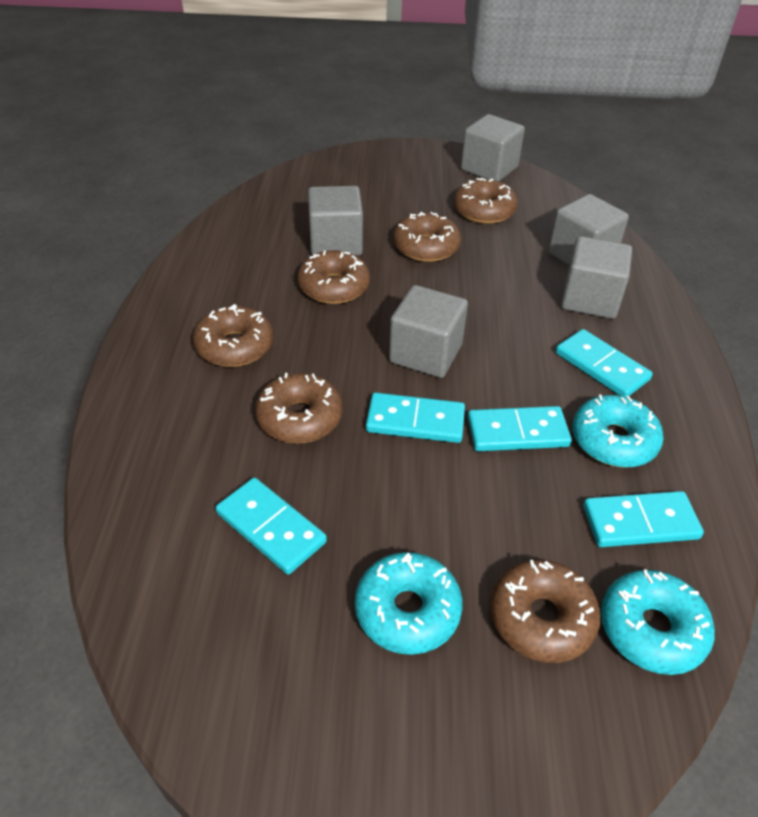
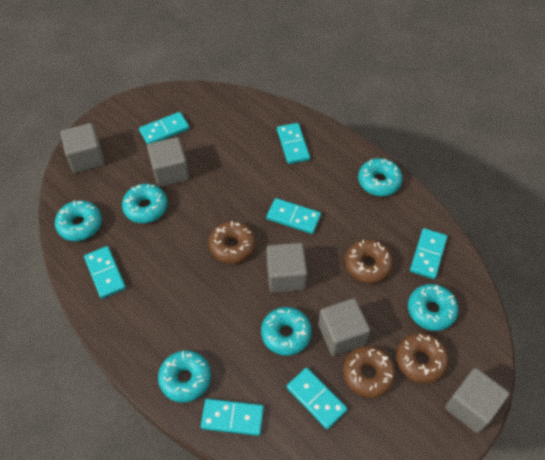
brown donut: [193,304,274,367] [255,373,342,444] [298,250,370,304] [393,212,461,262] [454,178,518,224] [490,560,600,663] = 6 -> [209,221,255,263] [343,346,396,398] [345,240,393,283] [396,333,449,384] = 4
turquoise domino: [216,477,327,574] [366,393,465,443] [467,406,572,451] [556,329,653,397] [583,491,704,547] = 5 -> [84,246,126,299] [139,112,190,145] [201,399,264,436] [267,198,321,234] [277,123,310,164] [287,368,347,429] [410,228,447,279] = 7
turquoise donut: [355,552,462,655] [572,395,664,468] [601,569,715,675] = 3 -> [55,200,102,241] [122,184,167,223] [158,350,211,403] [261,307,312,356] [358,158,403,196] [408,284,459,331] = 6

